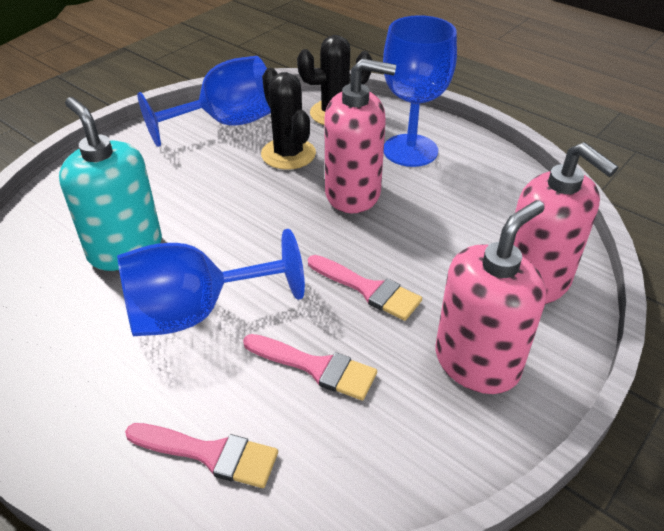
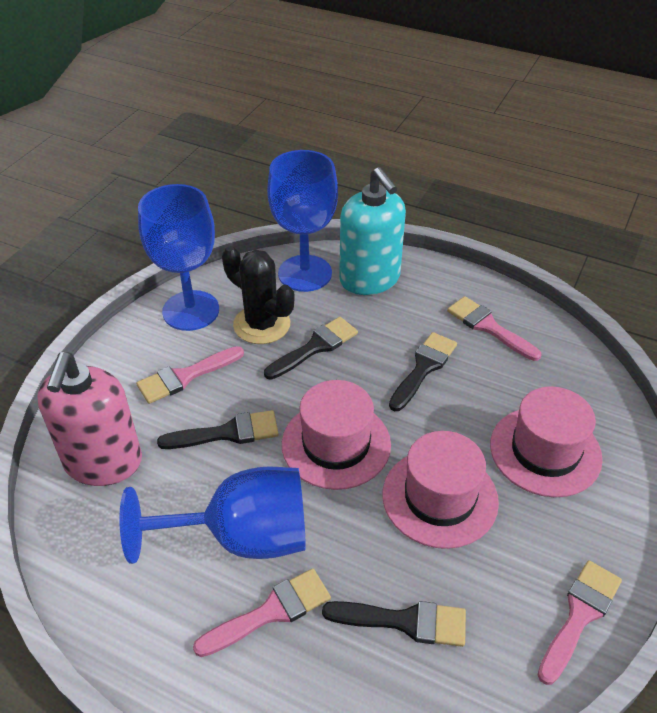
black brush: none = 0 -> [157,410,279,449] [264,317,358,380] [322,601,466,647] [389,332,457,411] = 4
black cactus: [261,68,316,170] [297,35,372,125] = 2 -> [222,246,294,344] = 1
pink brush: [125,423,278,488] [243,334,377,400] [308,255,422,321] = 3 -> [136,346,244,404] [193,569,331,657] [447,296,541,361] [538,560,622,685] = 4
pink hat: none = 0 -> [282,380,391,490] [382,431,499,549] [490,386,603,497] = 3
pink soap dispenser: [324,58,396,213] [436,200,546,394] [514,142,618,304] = 3 -> [37,352,142,486] = 1

